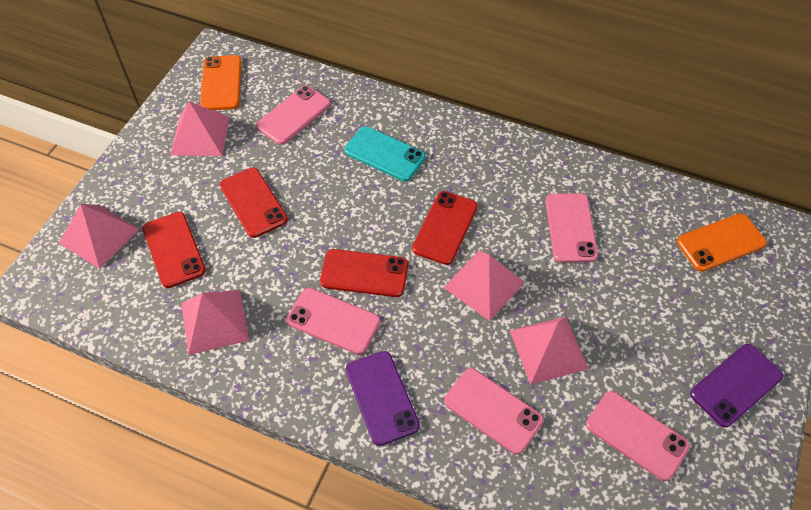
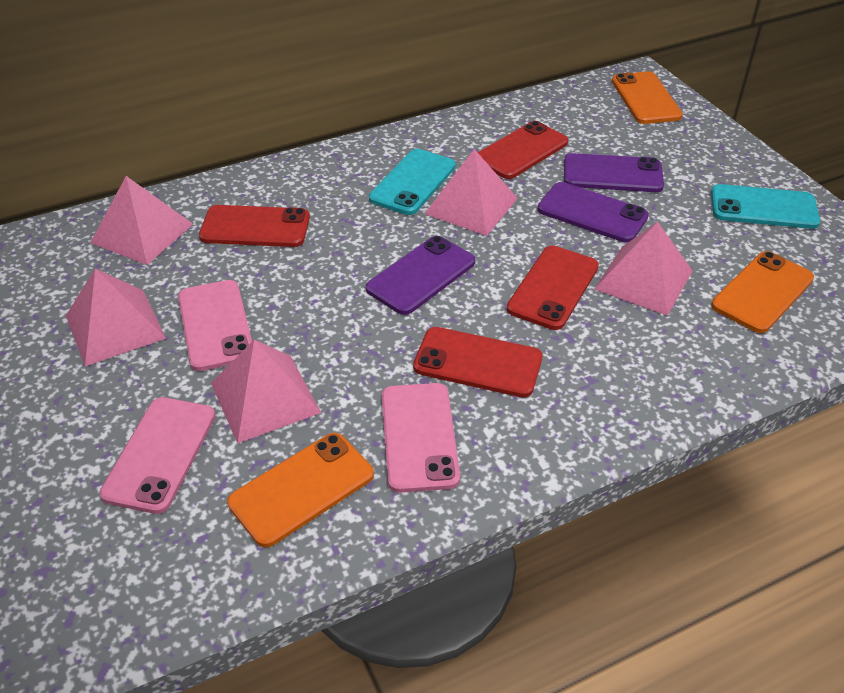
orange phone: [200,55,242,110] [677,213,767,272] = 2 -> [227,433,374,547] [612,71,683,124] [711,251,814,333] = 3
pink phone: [256,86,331,145] [286,288,380,355] [444,368,544,455] [545,193,598,263] [586,391,690,481] = 5 -> [99,397,215,514] [178,280,252,371] [382,383,460,493] = 3
purple phone: [346,351,420,446] [690,344,783,427] = 2 -> [366,236,475,315] [538,182,649,243] [564,153,664,192] = 3
turquoise phone: [344,126,426,182] = 1 -> [369,149,456,215] [711,184,820,229] = 2

